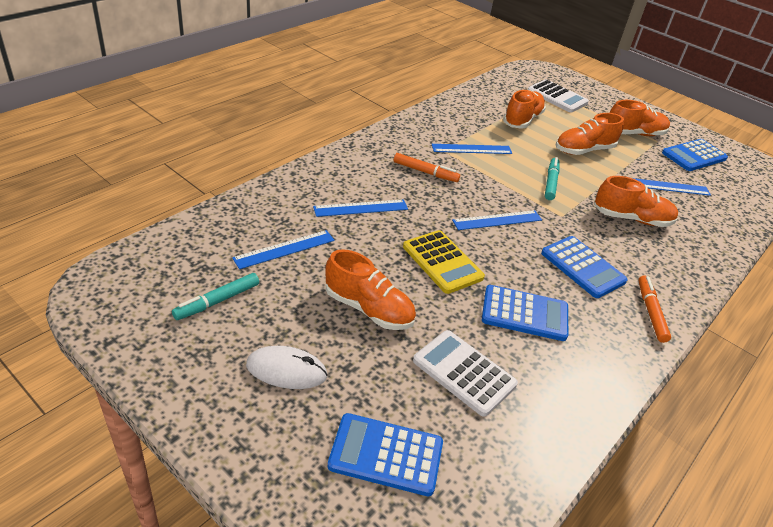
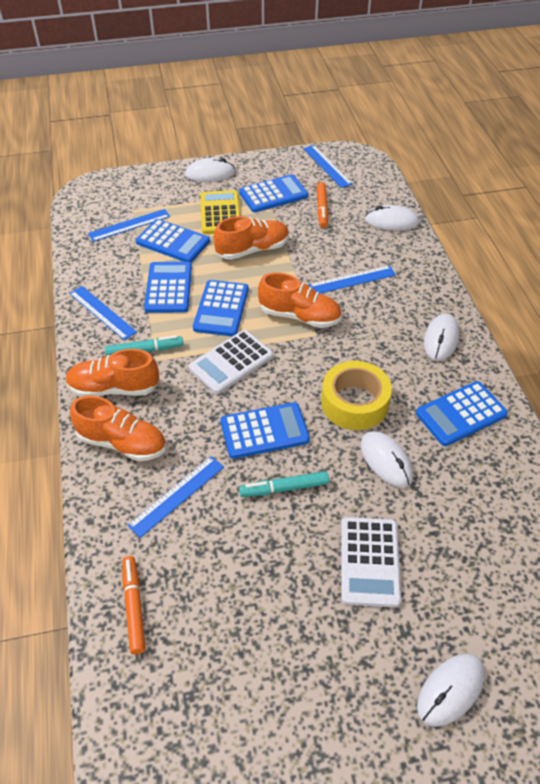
blue calculator: [327,413,443,496] [482,285,568,341] [541,236,628,298] [662,139,728,171] = 4 -> [136,219,210,263] [144,262,192,313] [193,280,249,336] [220,402,310,459] [239,174,308,212] [416,381,508,446] = 6
orange shoe: [325,249,416,330] [503,90,546,129] [555,113,624,155] [594,176,678,227] [609,100,670,136] = 5 -> [66,349,159,397] [70,396,166,461] [213,216,289,260] [258,272,342,328] = 4
white mouse: [246,346,328,389] = 1 -> [185,158,236,182] [361,431,413,488] [365,205,419,231] [417,654,485,727] [424,313,460,361] = 5
yellow tape: none = 0 -> [321,361,392,430] = 1

